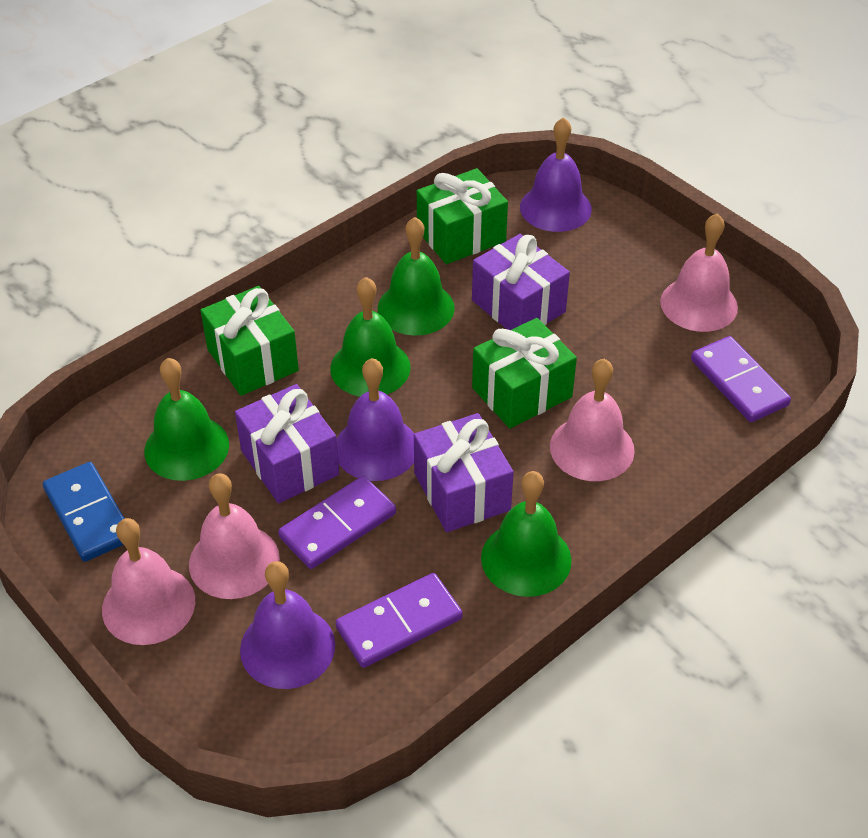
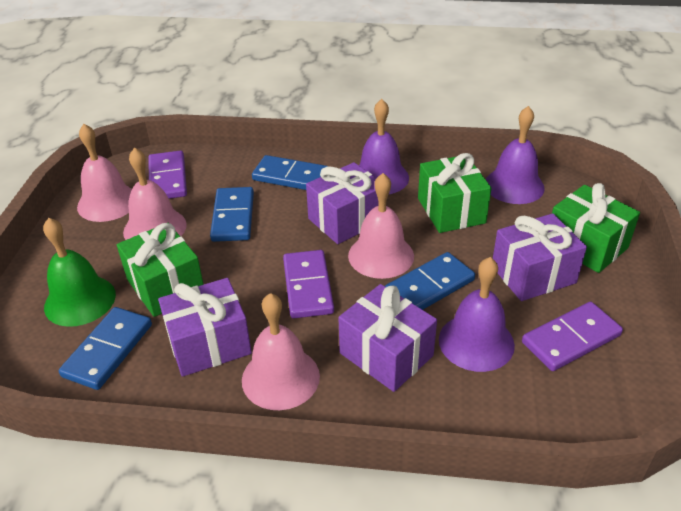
blue domino: [43,462,125,562] = 1 -> [59,307,152,390] [210,187,254,242] [252,155,329,190] [385,252,475,310] = 4
green bell: [144,358,229,481] [330,277,410,397] [378,217,455,336] [481,471,572,597] = 4 -> [43,218,116,327] = 1
purple gift: [235,384,339,503] [414,413,514,532] [472,234,570,330] = 3 -> [158,278,252,377] [306,162,379,244] [338,284,437,392] [493,213,587,301] = 4

